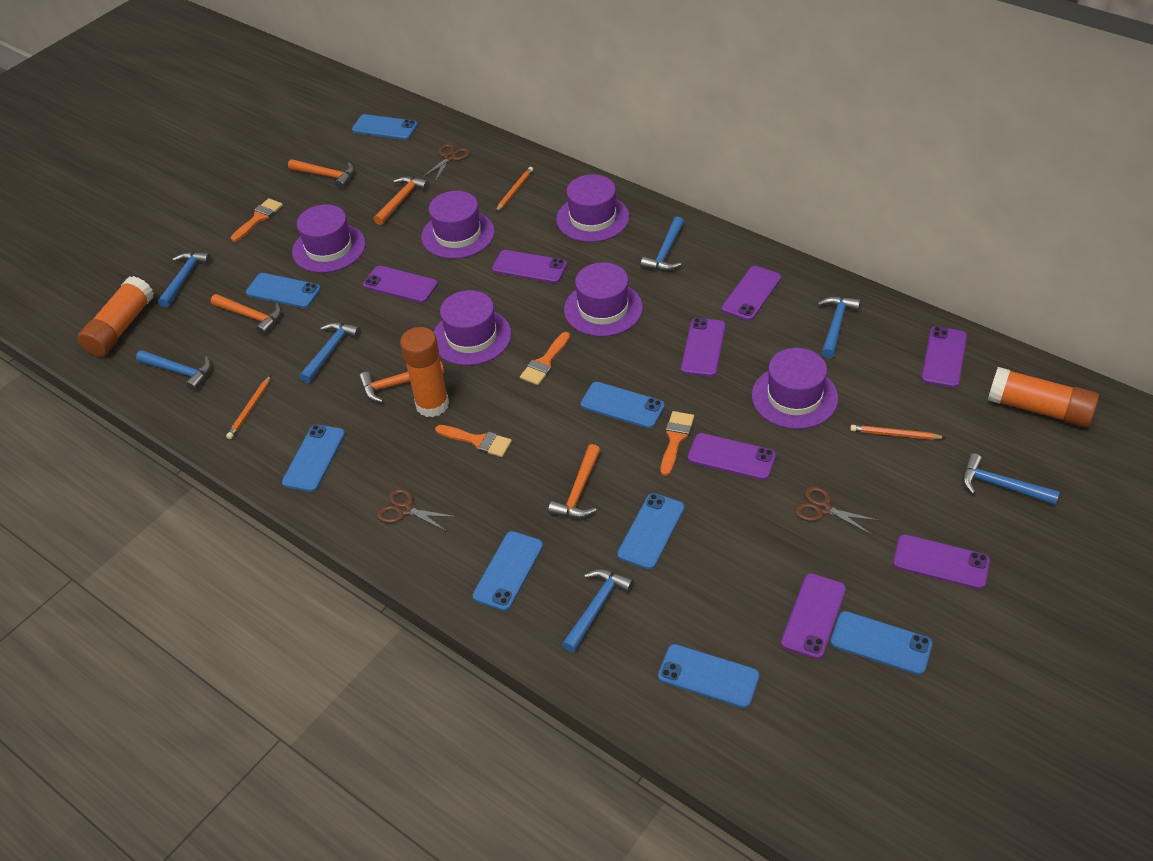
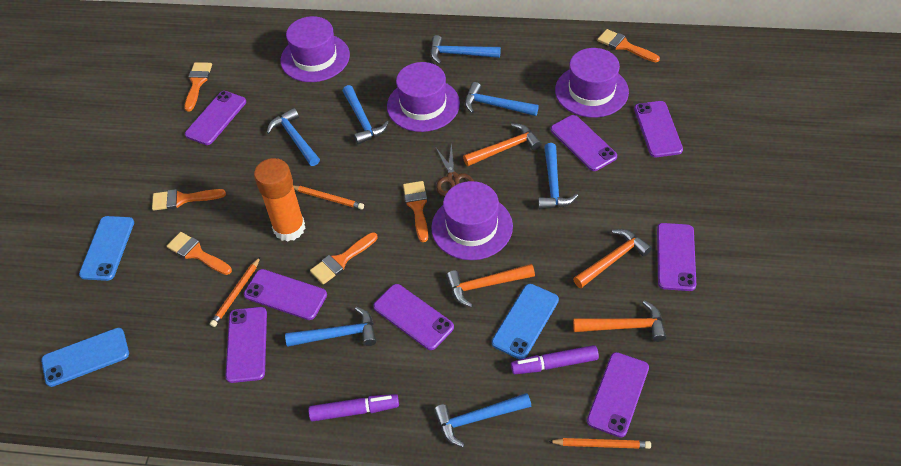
blue phone: [246,273,321,308] [282,424,345,492] [352,114,418,140] [473,531,543,611] [581,382,665,428] [617,493,684,569] [658,644,760,708] [830,611,933,675] = 8 -> [41,328,129,387] [79,216,134,281] [492,284,559,359] = 3
brown scissors: [377,488,457,531] [423,143,470,182] [795,486,879,535] = 3 -> [435,143,474,196] = 1
orange brush: [231,198,283,242] [435,425,512,457] [520,332,570,385] [661,411,694,476] = 4 -> [152,189,226,211] [167,232,232,275] [185,62,212,111] [310,232,378,284] [403,181,428,242] [597,29,660,62] = 6
orange glue stick: [77,276,154,357] [400,327,449,417] [988,367,1099,427] = 3 -> [254,158,305,241] = 1
orange hammer: [211,294,281,335] [288,159,354,189] [359,361,444,403] [374,176,429,225] [548,444,600,518] = 5 -> [446,264,535,307] [463,123,542,166] [573,229,652,288] [573,300,666,342] = 4
purple hat: [292,204,366,273] [421,191,495,259] [434,290,512,366] [556,174,629,242] [564,262,643,337] [752,348,838,429] = 6 -> [281,16,350,82] [387,62,460,132] [431,181,513,260] [555,48,629,118] = 4
purple marker: none = 0 -> [308,394,399,422] [511,345,599,374] = 2

